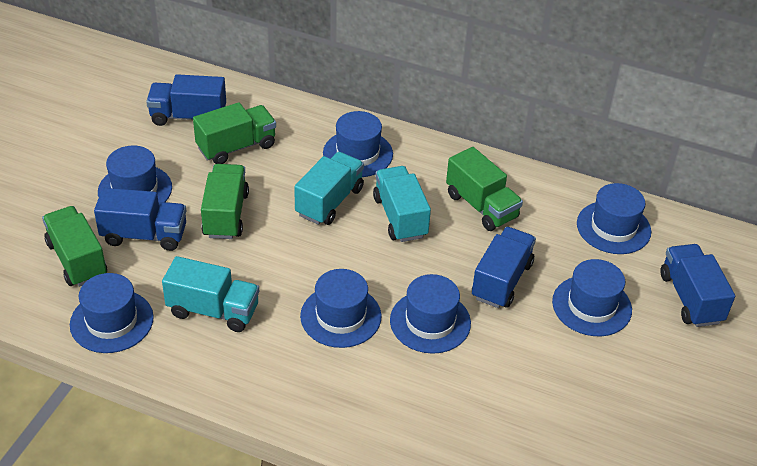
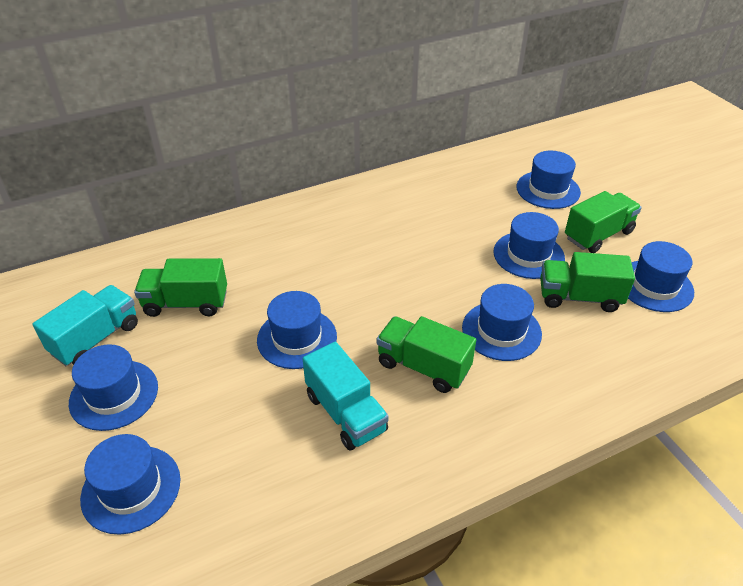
blue truck: [94,188,186,251] [146,74,226,126] [472,227,536,308] [661,244,735,327] = 4 -> none = 0
turquoise truck: [162,256,259,332] [294,152,364,225] [373,166,431,242] = 3 -> [32,285,138,366] [303,342,389,451] = 2

